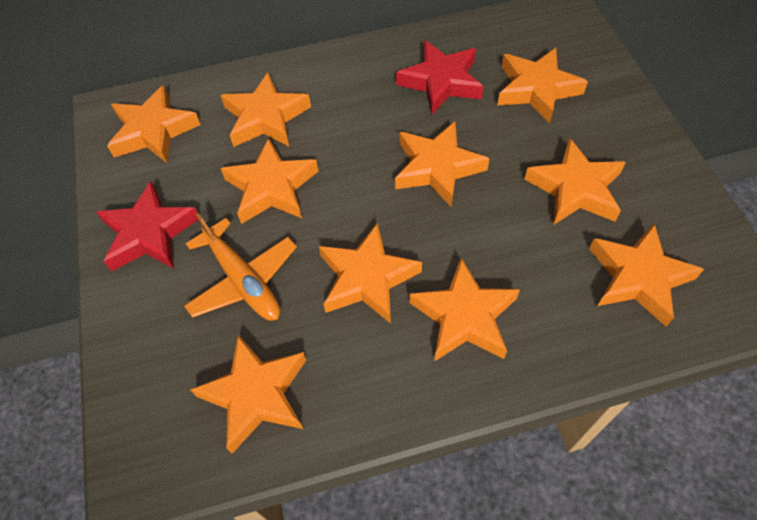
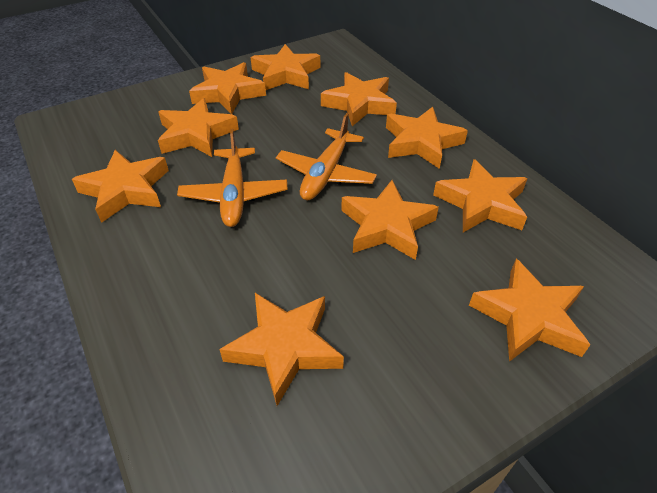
orange plane: [184,213,297,321] = 1 -> [177,129,288,227] [276,113,377,200] = 2
red star: [96,181,198,272] [396,40,483,115] = 2 -> none = 0

